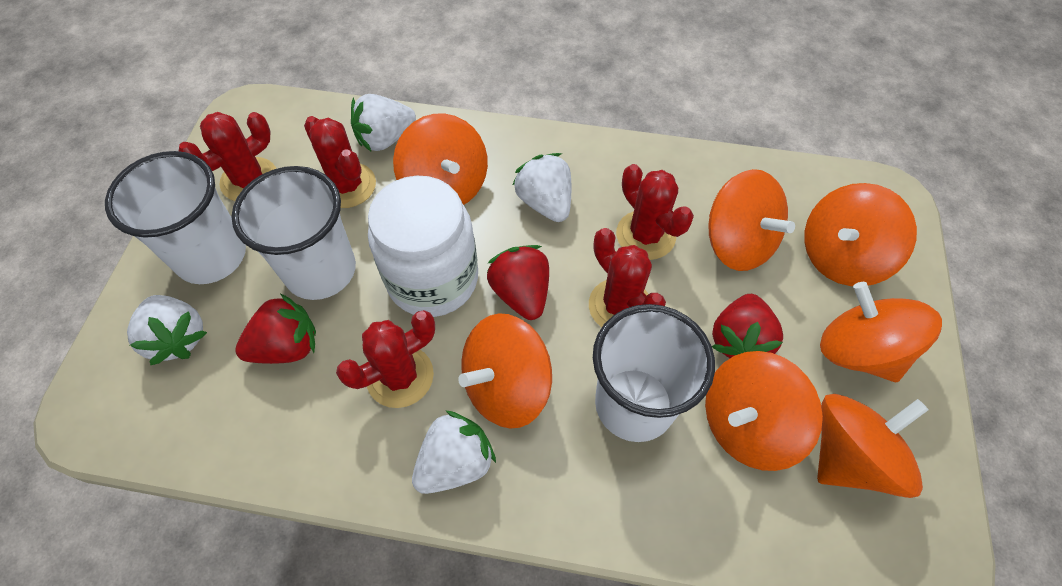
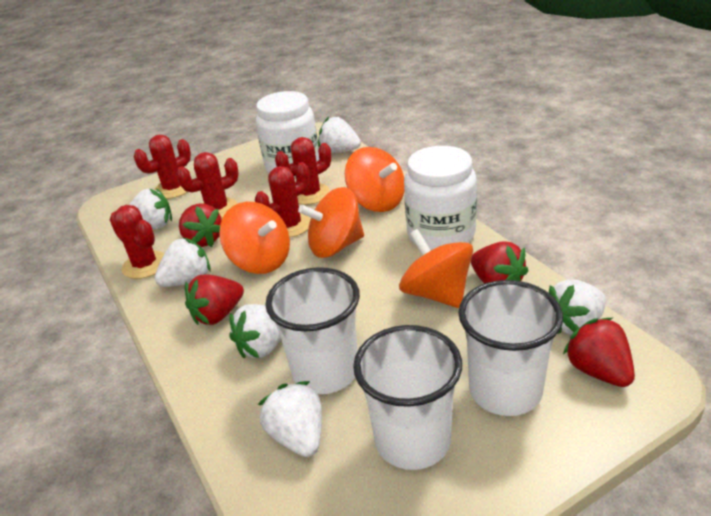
orange spinning top: [393,114,488,205] [458,313,552,429] [705,351,823,471] [708,169,795,271] [804,183,917,286] [817,394,929,498] [820,282,942,382] = 7 -> [219,202,290,274] [298,187,364,258] [345,147,404,212] [399,229,473,308] = 4
red strawberry: [235,293,316,364] [487,245,549,320] [712,294,783,358] = 3 -> [179,203,222,247] [185,275,244,325] [471,241,529,284] [563,318,635,387] = 4
white jar: [368,176,478,317] = 1 -> [256,91,319,177] [404,146,477,250] = 2
white strawberry: [127,295,207,365] [351,94,416,151] [412,410,496,494] [513,153,571,222] = 4 -> [129,188,172,229] [154,237,211,287] [229,304,281,358] [258,381,322,457] [318,116,361,153] [549,279,606,335] = 6

